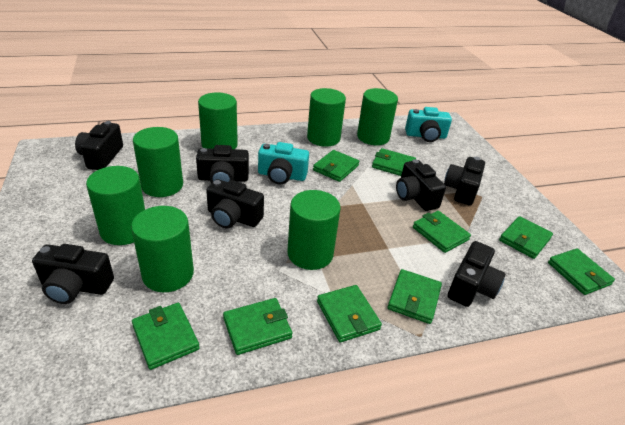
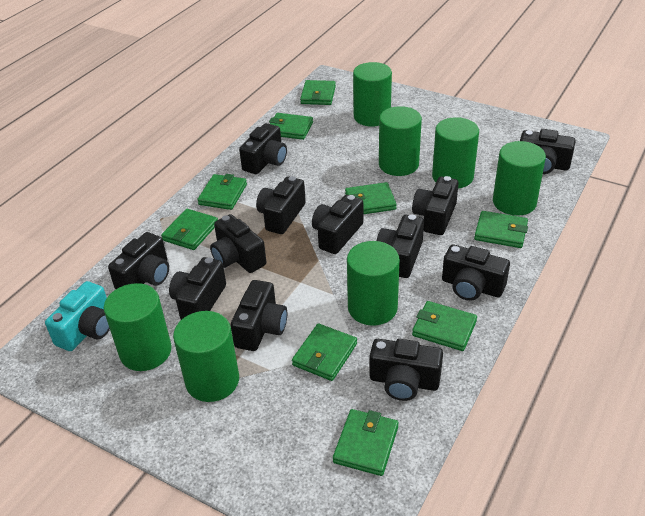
black camera: [32,244,114,304] [75,121,123,170] [196,145,249,183] [206,179,264,228] [396,159,446,211] [444,157,485,205] [448,241,506,307] = 7 -> [108,232,169,289] [169,257,226,320] [210,214,266,273] [231,280,287,351] [239,123,287,174] [256,176,306,234] [312,195,363,254] [369,339,443,401] [377,215,424,278] [412,176,459,235] [442,244,510,301] [520,129,576,174] = 12
turquoise camera: [258,142,309,184] [405,107,452,142] = 2 -> [45,281,110,351] = 1

